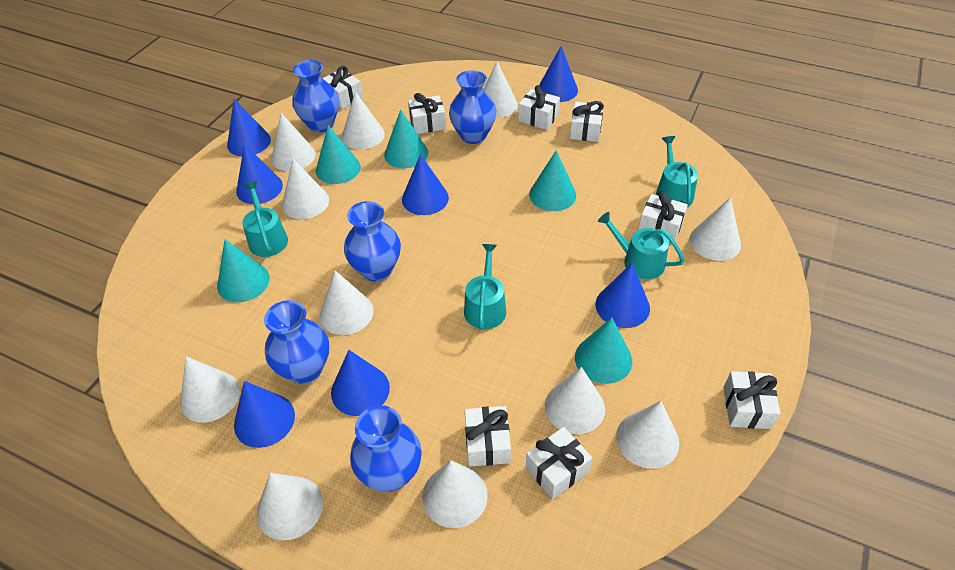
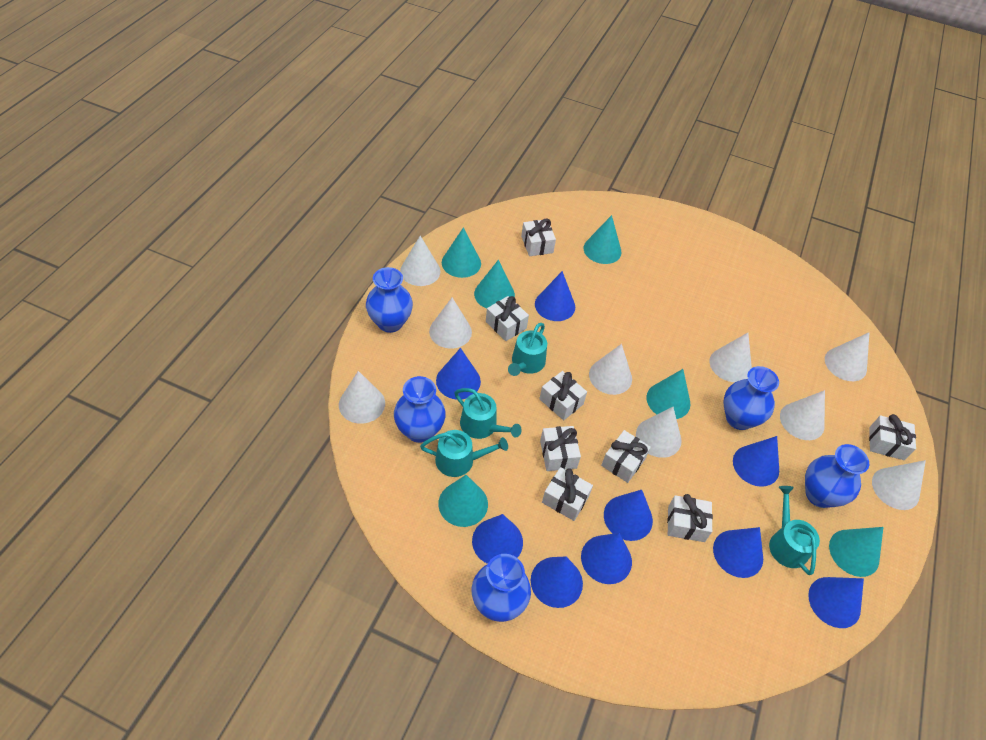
blue cone: [227,99,271,156] [234,381,295,448] [236,144,283,204] [331,350,390,416] [402,154,449,215] [539,47,578,102] [595,263,650,328] = 7 -> [436,348,481,400] [472,514,523,564] [531,556,583,608] [535,271,575,321] [581,533,632,584] [604,490,653,541] [713,527,763,578] [733,436,779,487] [808,577,864,628] = 9
turquoise cone: [217,239,270,302] [316,125,361,184] [384,109,428,168] [529,150,576,211] [575,318,632,384] = 5 -> [438,475,488,527] [442,227,481,278] [474,260,515,308] [584,215,621,264] [646,369,690,419] [829,527,883,577] = 6
white cone: [180,356,240,423] [257,473,323,540] [271,113,316,171] [282,159,329,219] [320,271,374,335] [342,92,385,149] [422,460,488,528] [483,61,518,118] [545,367,605,434] [616,401,679,469] [689,197,741,261] = 11 -> [339,371,385,424] [400,236,441,286] [429,298,472,349] [589,344,632,395] [636,407,681,458] [710,333,752,382] [780,390,825,440] [825,332,870,381] [872,460,926,510] = 9

